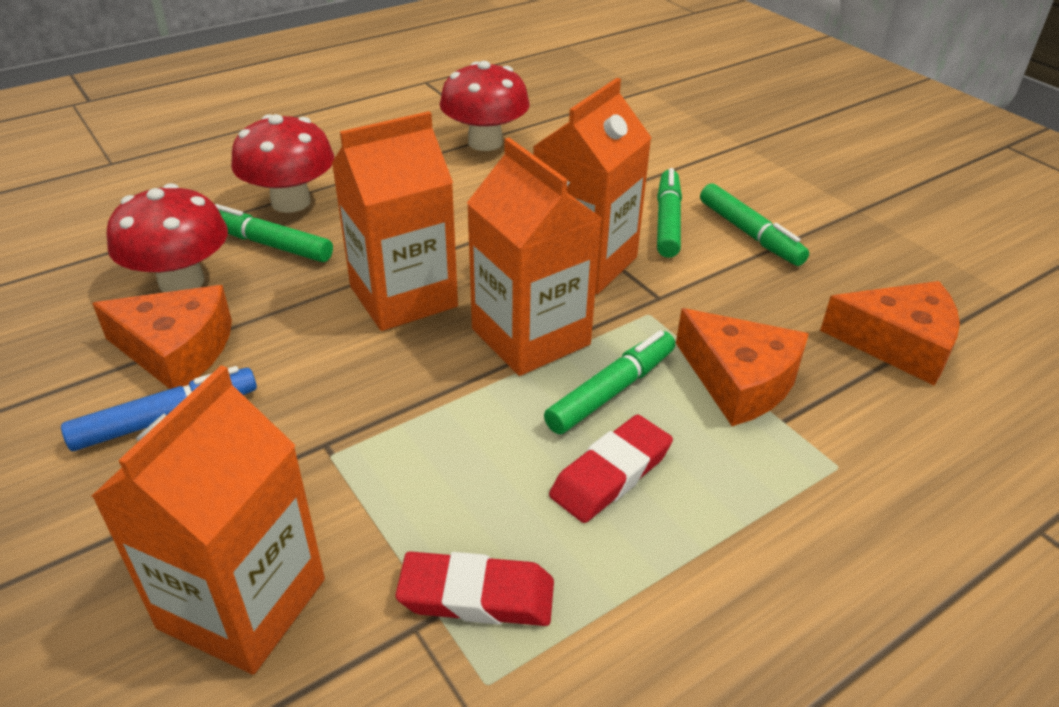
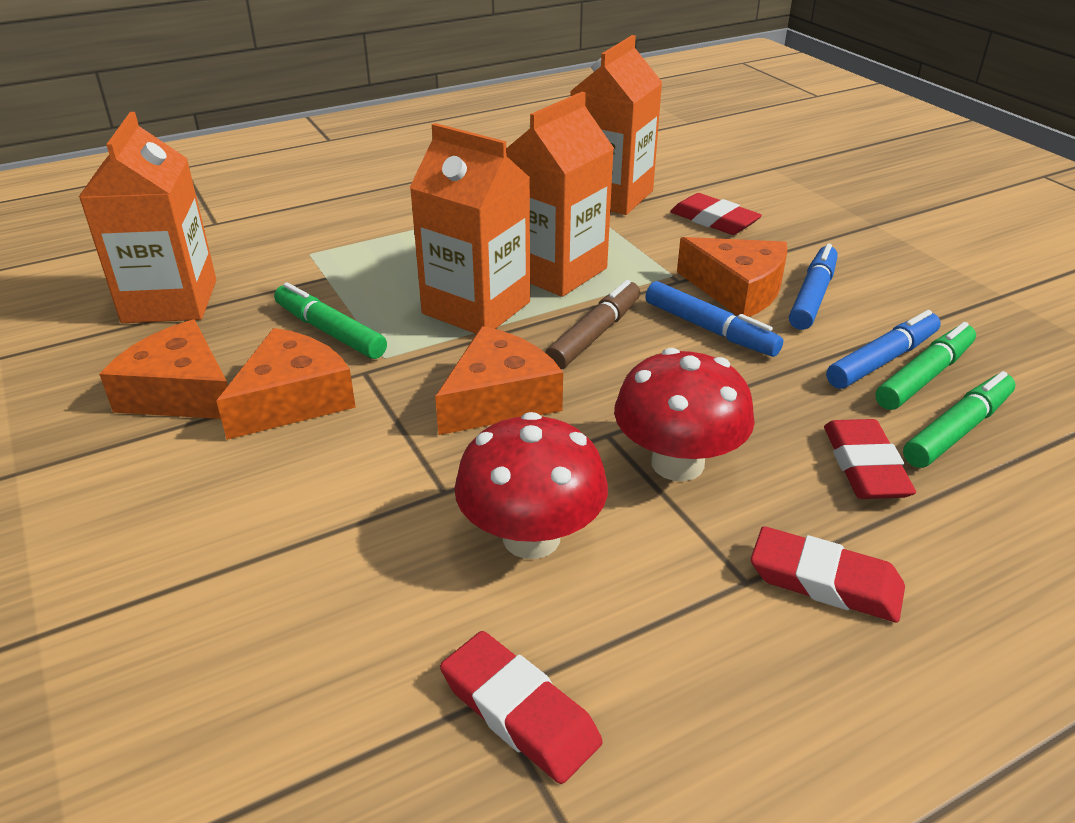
blue marker: [61,366,257,451] = 1 -> [645,281,783,357] [789,243,838,330] [826,310,941,389] = 3
brown marker: none = 0 -> [545,280,640,369] = 1
green marker: [215,204,333,262] [544,330,675,434] [657,168,682,258] [700,183,809,266] = 4 -> [274,282,387,359] [875,322,976,410] [903,371,1016,468] = 3
orange cheese: [92,285,232,389] [676,308,809,426] [820,281,960,386] = 3 -> [99,320,228,419] [216,328,356,440] [435,326,563,435] [677,237,787,317] = 4
red eraser: [395,552,554,626] [549,414,673,523] = 2 -> [440,631,603,784] [670,193,762,235] [751,526,905,623] [824,419,916,499] = 4
red mushroom: [107,183,228,293] [231,114,334,213] [440,61,530,151] = 3 -> [454,412,608,559] [614,348,755,481] = 2

